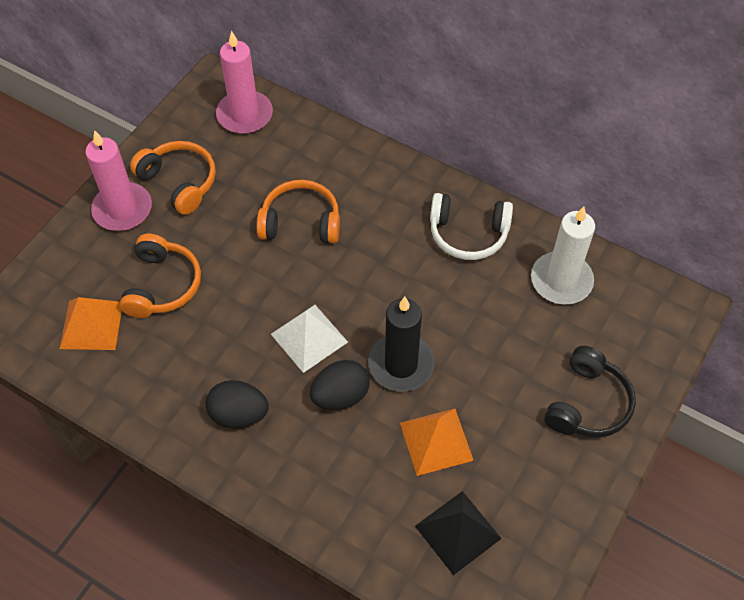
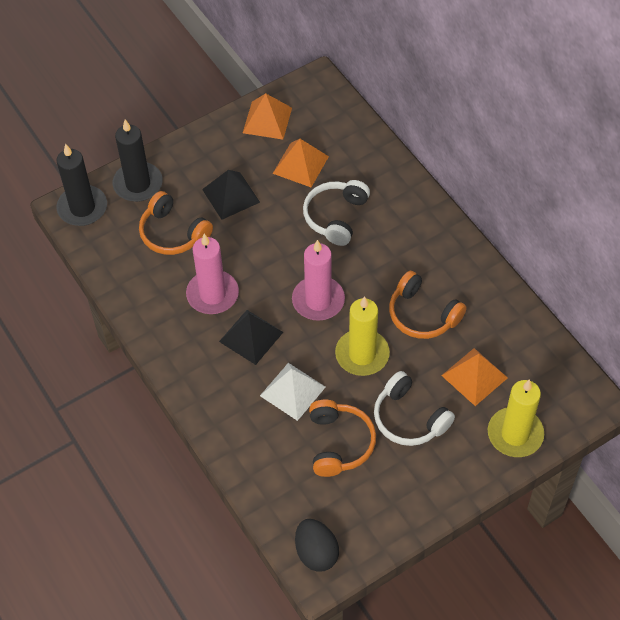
black candle: [368,297,435,392] = 1 -> [57,144,107,226] [113,120,163,202] = 2
black egg: [205,380,269,428] [310,360,370,410] = 2 -> [295,519,339,572] = 1
black headphones: [544,346,636,438] = 1 -> none = 0
black pyramid: [415,491,502,575] = 1 -> [202,170,260,220] [219,310,283,365] = 2
orange pyramid: [60,297,122,350] [400,408,474,476] = 2 -> [243,93,292,139] [273,139,329,187] [441,348,508,406] = 3
white candle: [531,206,595,304] = 1 -> none = 0
white headphones: [430,193,513,260] = 1 -> [303,180,370,246] [374,371,455,446] = 2
yellow candle: none = 0 -> [335,296,390,376] [488,380,544,457] = 2

